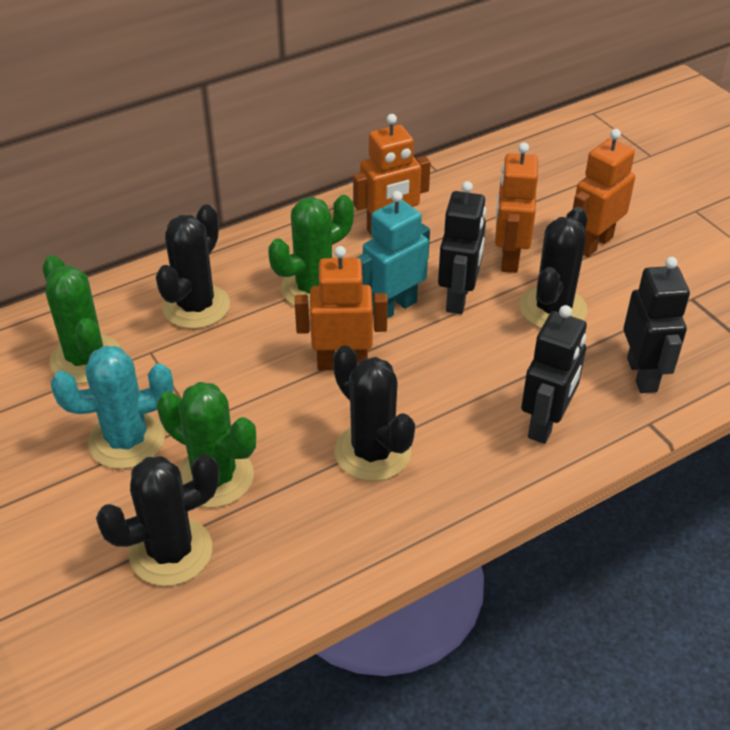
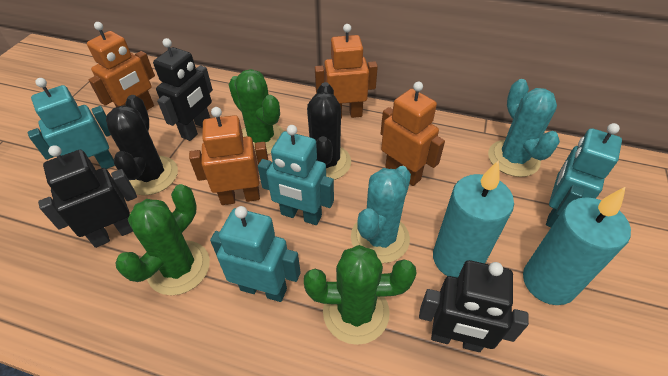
black cactus: [96,454,219,586] [156,204,230,329] [333,346,415,481] [519,207,588,328] = 4 -> [106,95,178,195] [307,82,351,180] = 2
turquoise cactus: [50,346,174,469] = 1 -> [351,166,411,263] [488,79,560,177] = 2
turquoise candle: none = 0 -> [433,160,514,278] [523,187,631,305] = 2
turquoise robot: [356,191,430,318] = 1 -> [28,78,115,169] [210,206,301,302] [258,125,334,225] [546,123,622,227] = 4

